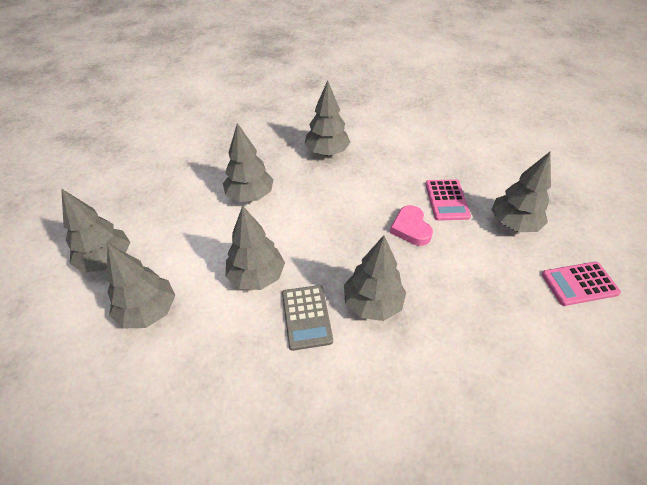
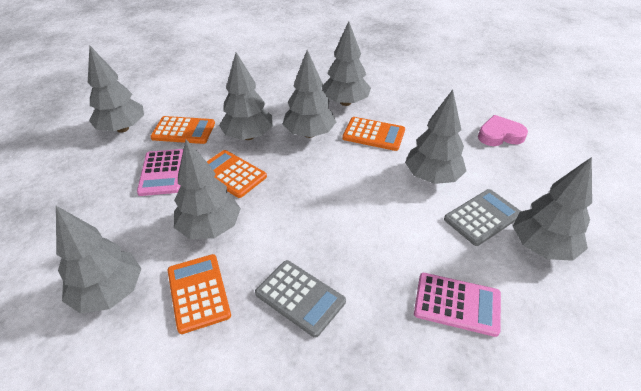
grey calculator: [282,285,333,351] = 1 -> [255,260,346,338] [444,189,521,246] = 2
grey tree: [61,188,130,273] [106,243,175,328] [223,123,274,202] [226,205,285,290] [304,80,350,156] [344,235,406,321] [491,152,551,232] = 7 -> [56,206,141,314] [88,46,144,133] [174,139,241,239] [219,52,273,140] [282,50,336,138] [322,21,371,106] [405,90,466,184] [513,157,592,261] = 8
orange calculator: none = 0 -> [150,116,215,144] [168,254,231,334] [207,150,267,198] [342,117,405,151] = 4

